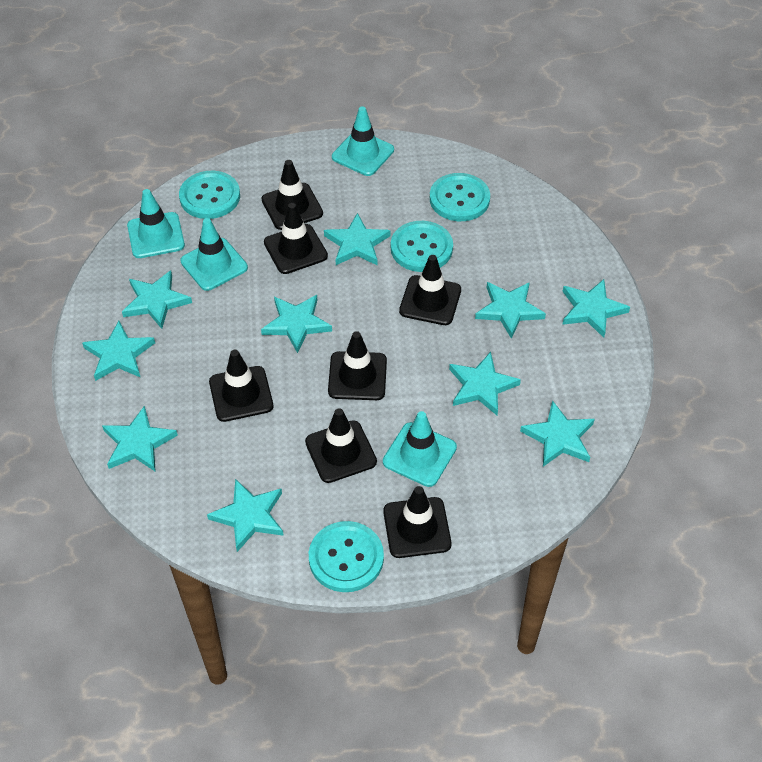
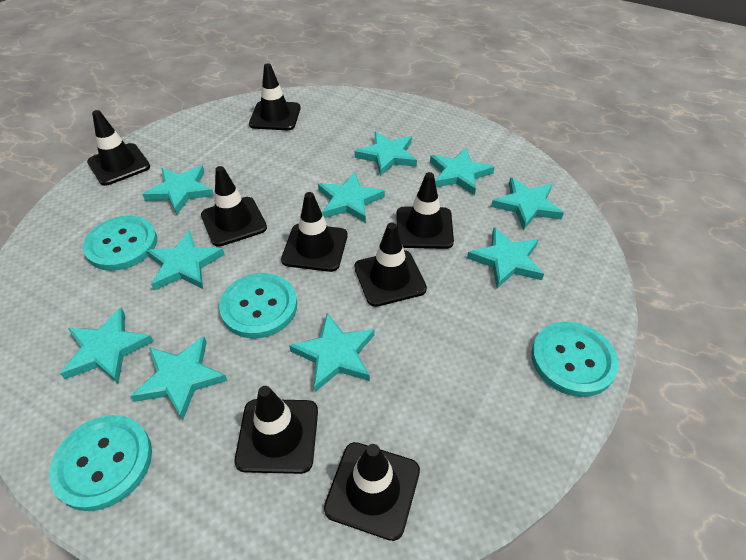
black traffic cone: [209,350,273,422] [262,160,323,230] [264,203,328,274] [305,408,377,483] [328,331,387,400] [383,486,452,558] [399,255,461,325] = 7 -> [87,110,150,186] [201,166,267,247] [235,386,318,474] [249,63,301,130] [281,192,348,272] [324,442,420,541] [354,223,427,307] [396,172,454,249] = 8
turquoise traffic cone: [127,189,185,258] [180,218,248,291] [332,106,394,176] [383,411,457,487] = 4 -> none = 0

